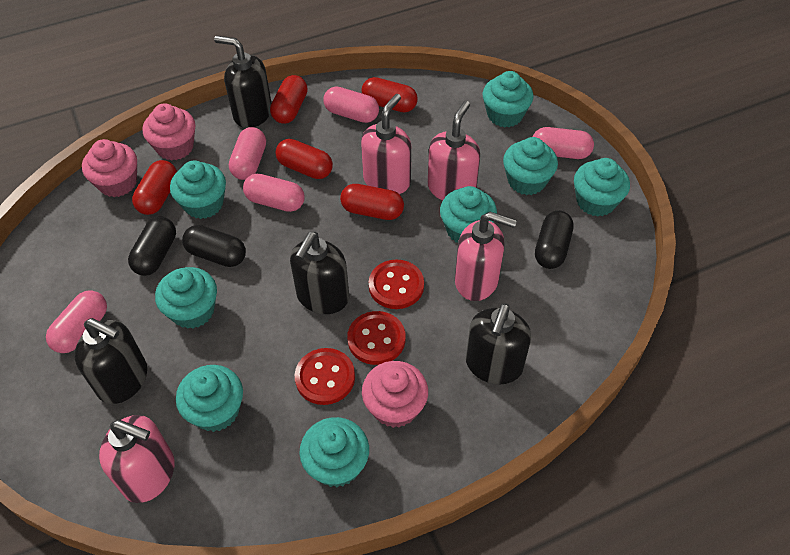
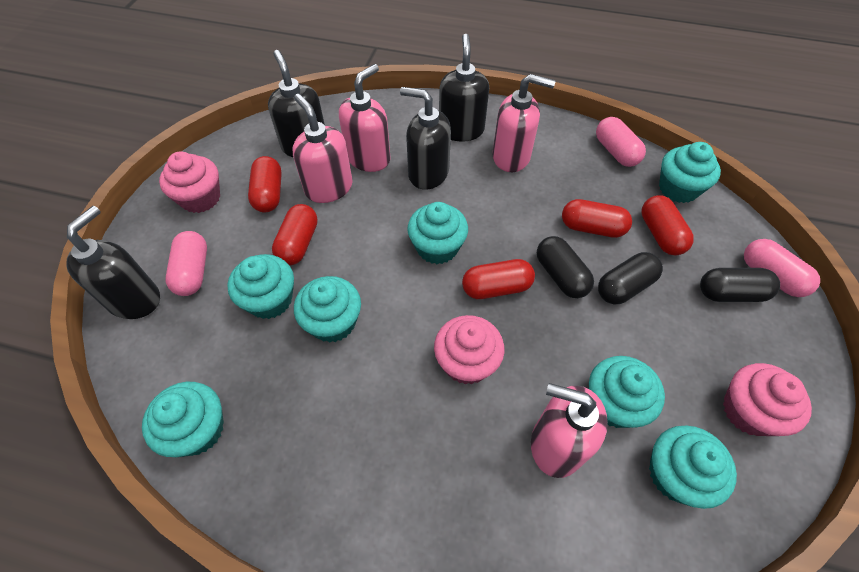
pink capsule: [46,290,107,353] [229,127,266,180] [243,174,305,212] [323,86,379,123] [533,127,594,159] = 5 -> [165,231,207,296] [596,117,646,167] [744,239,820,297] = 3
red button: [295,348,355,405] [347,311,405,365] [369,260,424,309] = 3 -> none = 0
turquoise cupcake: [155,267,217,329] [170,161,226,219] [176,365,243,432] [299,417,369,487] [440,186,497,243] [483,71,534,127] [503,137,558,195] [574,158,630,216] = 8 -> [142,382,224,457] [227,254,294,319] [294,276,361,343] [407,202,468,264] [589,356,665,428] [649,425,737,509] [659,142,721,203] = 7

